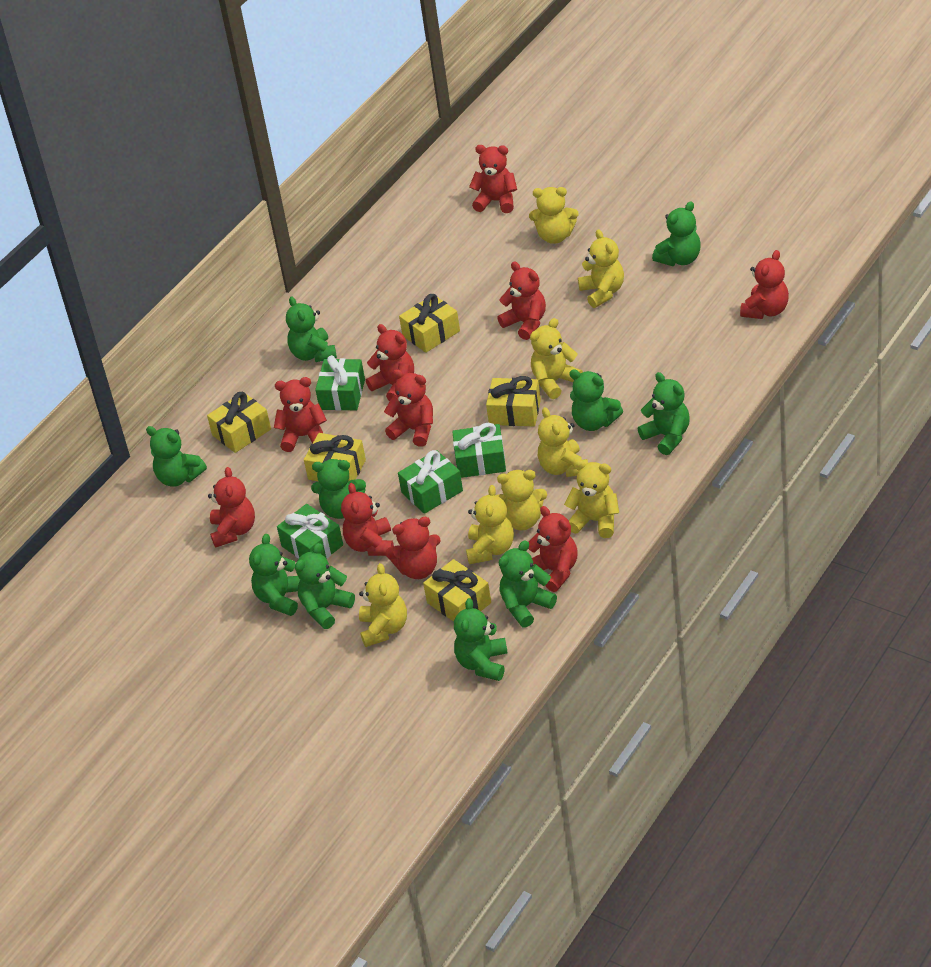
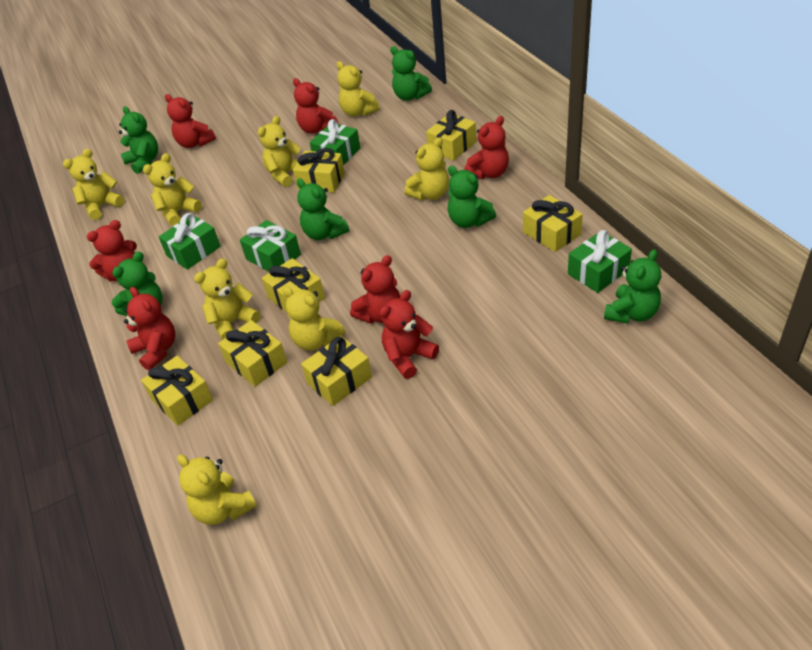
green teddy bear: [146,426,207,487] [249,534,300,616] [286,296,337,362] [295,543,355,629] [311,459,366,519] [454,598,508,681] [499,540,557,628] [569,369,623,431] [638,372,690,455] [652,201,701,266] = 10 -> [112,251,162,316] [119,106,158,174] [297,179,349,240] [390,46,432,101] [448,166,496,228] [604,249,661,324] = 6
red teddy bear: [208,467,255,548] [274,377,327,452] [341,483,394,556] [366,324,414,401] [384,369,433,447] [385,517,441,579] [469,145,517,213] [497,262,546,340] [528,506,577,592] [740,250,789,319] = 10 -> [87,220,137,281] [124,287,175,371] [165,94,216,148] [293,78,339,134] [350,255,400,324] [380,290,439,379] [464,116,509,179] = 7
yellow gift: [207,392,271,453] [304,433,366,481] [399,294,460,353] [423,559,491,622] [486,376,541,426] = 5 -> [141,356,213,426] [218,320,287,387] [262,258,325,313] [293,148,345,193] [301,336,372,406] [426,110,477,161] [523,195,583,252] = 7

